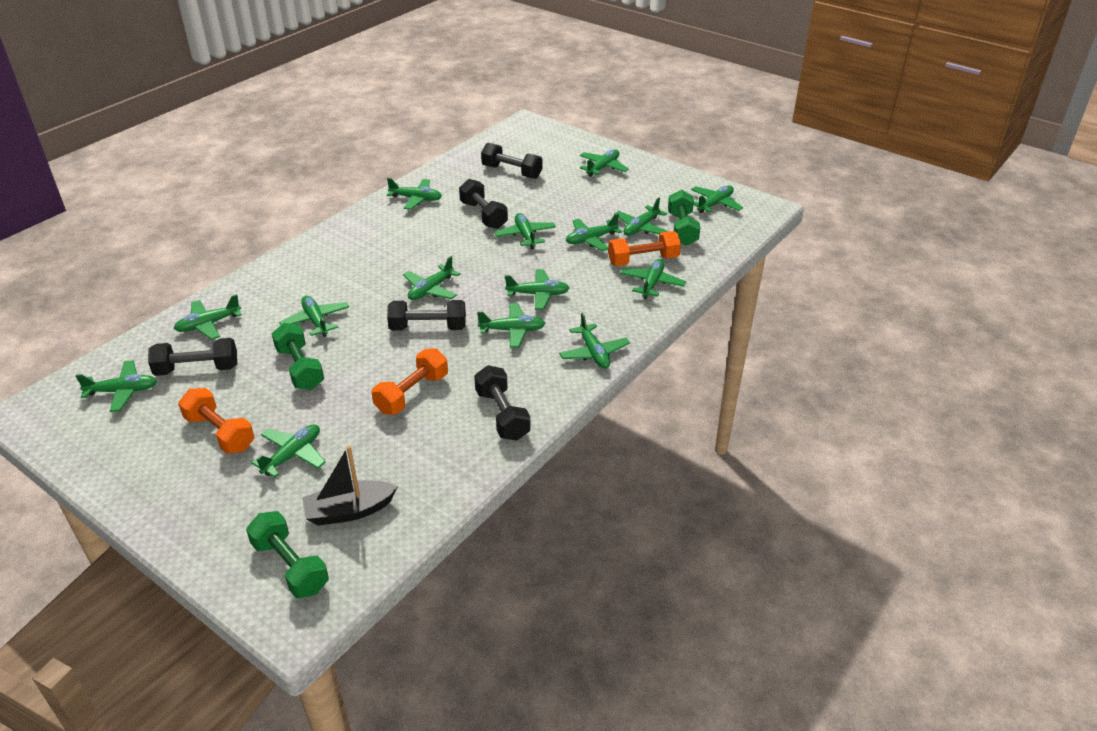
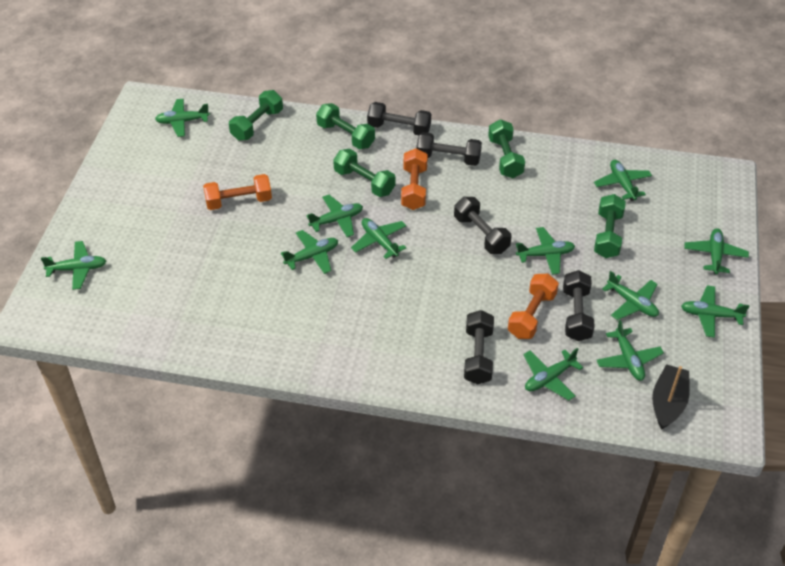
green dumbbell: [246,511,329,598] [271,323,324,390] [668,190,700,246] = 3 -> [229,90,283,141] [316,103,375,149] [333,149,395,197] [488,119,525,178] [594,194,626,258] = 5
green plane: [76,360,157,412] [174,294,242,340] [252,424,326,477] [279,296,349,337] [387,178,442,210] [403,256,461,300] [477,303,545,348] [494,213,556,249] [505,269,569,310] [559,313,630,369] [566,214,622,251] [580,150,629,177] [614,197,668,236] [620,259,686,299] [691,185,743,214] = 15 -> [41,241,106,290] [155,99,210,137] [281,230,338,274] [306,195,363,237] [351,218,406,259] [516,227,575,275] [524,348,583,401] [594,160,652,201] [597,320,664,381] [602,271,659,320] [681,285,749,338] [684,228,749,275] = 12

